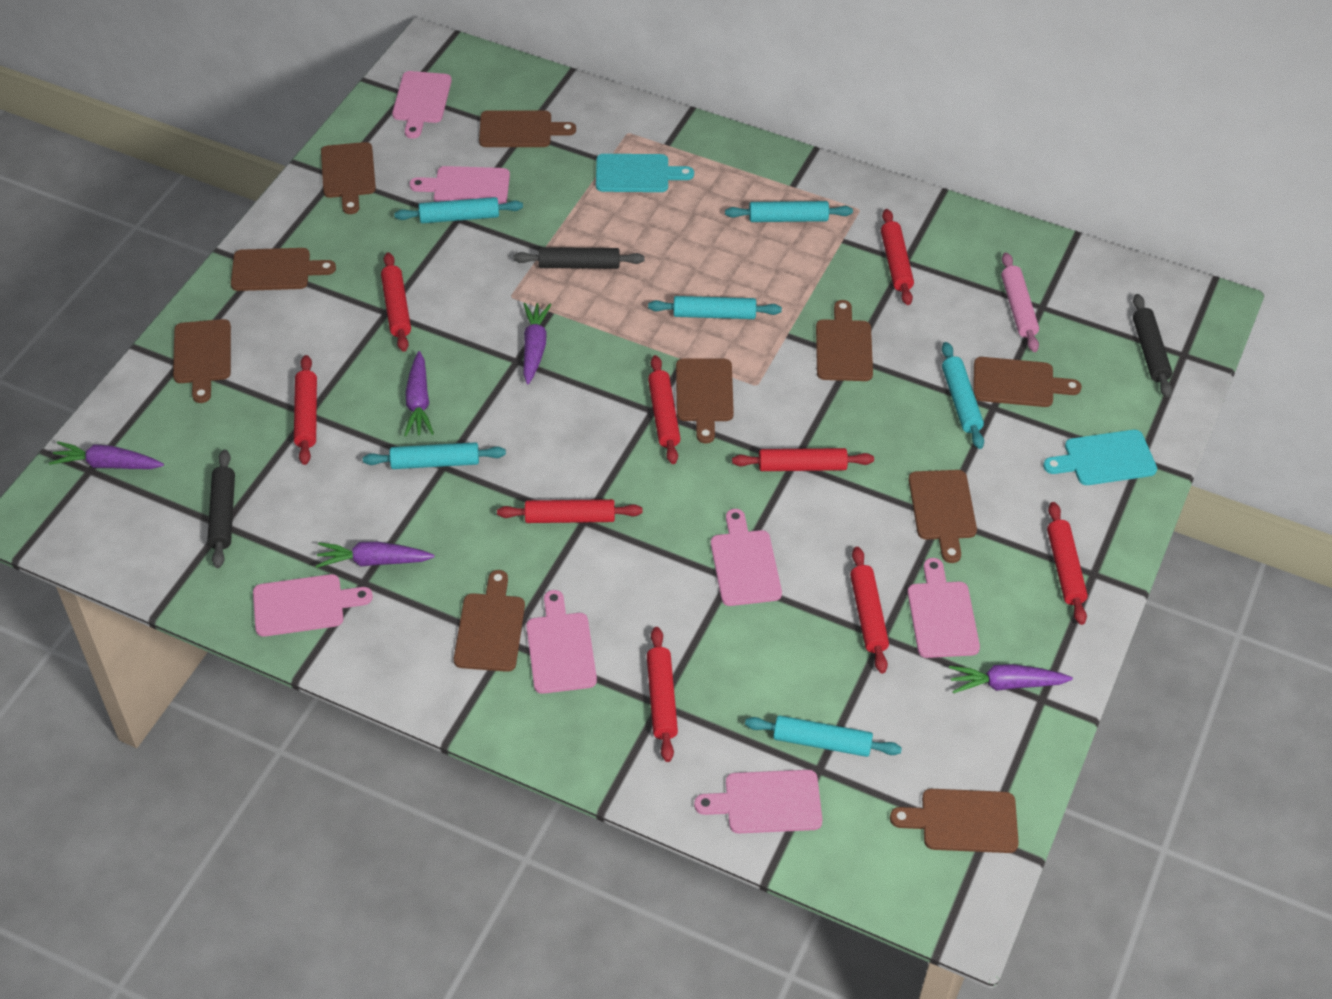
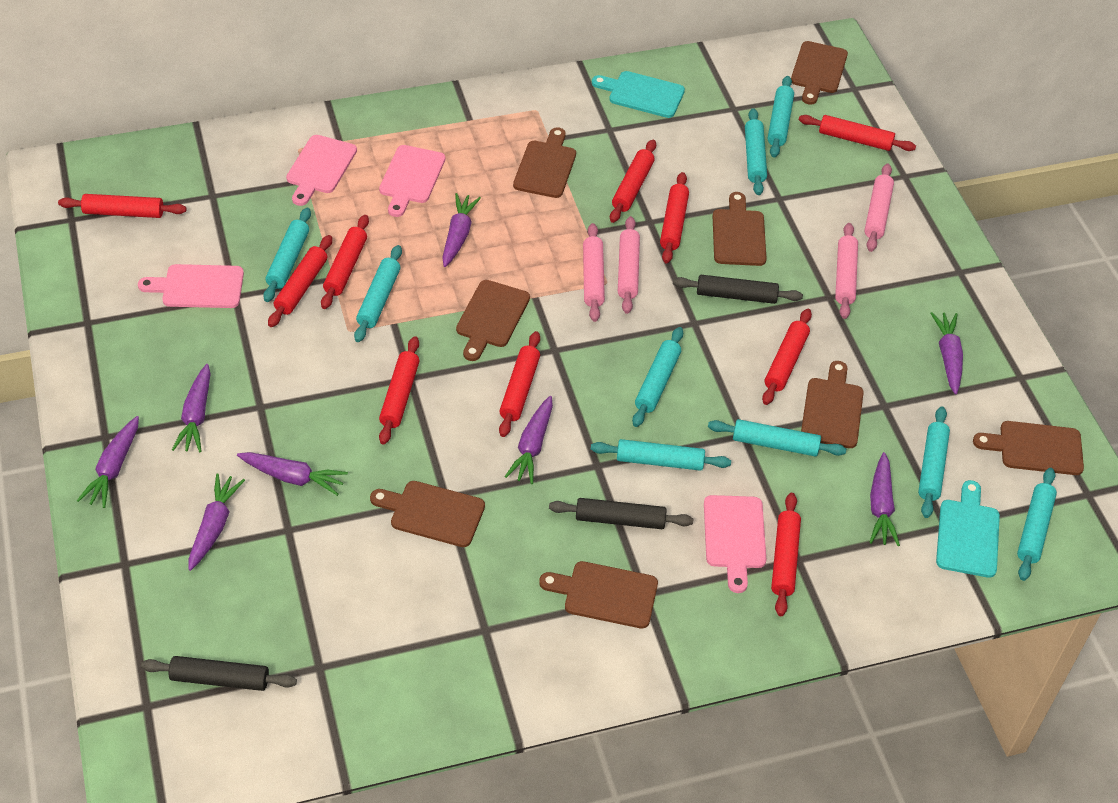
brown cutting board: [173,319,231,403] [231,248,336,291] [321,142,376,214] [454,570,525,672] [479,110,576,147] [676,358,734,444] [816,300,873,381] [890,789,1019,853] [909,470,977,563] [973,357,1082,407] = 10 -> [370,481,485,547] [456,280,530,361] [513,127,576,198] [539,561,658,628] [713,192,767,266] [791,41,848,105] [801,361,864,448] [973,421,1084,475] = 8
pink cutting board: [253,574,373,637] [392,71,452,139] [409,166,510,204] [526,590,597,694] [694,770,822,833] [711,509,782,606] [908,558,980,658] = 7 -> [138,264,244,308] [286,135,357,206] [379,145,445,217] [704,495,766,593] = 4
pink rolling pin: [1001,252,1039,352] = 1 -> [583,223,605,322] [618,216,640,314] [835,223,858,319] [864,164,894,252] = 4
purple carrot: [49,441,164,469] [316,542,435,568] [404,351,434,436] [523,303,551,384] [949,664,1073,693] = 5 -> [77,416,139,508] [172,364,211,452] [188,473,245,571] [237,452,348,496] [442,193,481,267] [504,396,553,484] [869,452,900,546] [931,312,963,395] = 8
red rolling pin: [294,355,317,465] [381,252,411,352] [497,499,642,523] [647,627,678,762] [648,355,681,464] [732,448,874,471] [850,547,889,673] [881,209,914,305] [1047,502,1088,625] = 9 -> [58,194,186,218] [268,235,332,327] [321,215,369,309] [379,336,420,445] [499,331,540,437] [610,140,656,223] [660,172,689,263] [762,309,812,405] [771,493,801,616] [799,115,916,151] = 10
turquoise rolling pin: [363,442,506,469] [394,197,523,223] [648,296,782,319] [725,201,853,222] [745,715,902,757] [942,342,984,449] = 6 -> [263,208,311,302] [354,245,402,342] [591,439,731,471] [632,327,683,427] [708,419,846,456] [745,108,767,195] [768,76,794,157] [918,406,950,518] [1017,468,1057,581] = 9

